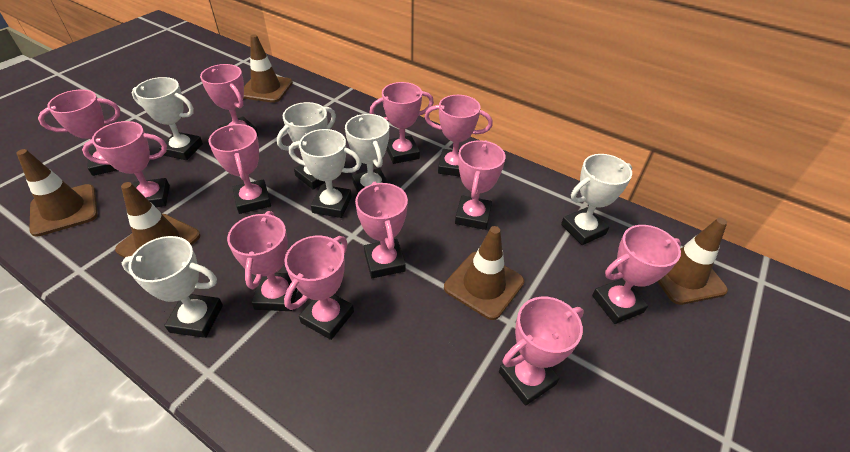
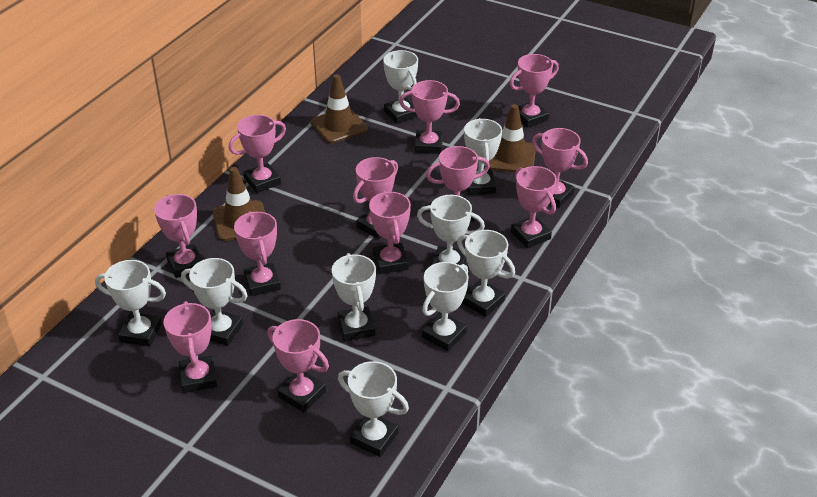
brown traffic cone: [16,149,98,237] [115,182,200,258] [243,35,293,103] [444,226,524,320] [657,218,728,305] = 5 -> [213,167,265,241] [311,74,368,144] [485,104,536,172] = 3
white trophy: [122,236,223,338] [132,77,203,160] [277,102,336,190] [289,129,362,218] [345,114,389,193] [561,154,632,245] = 6 -> [95,260,166,347] [181,258,248,346] [332,253,376,341] [338,361,409,457] [383,50,418,124] [417,195,485,265] [422,262,468,351] [457,230,515,317] [464,118,502,195] = 9

